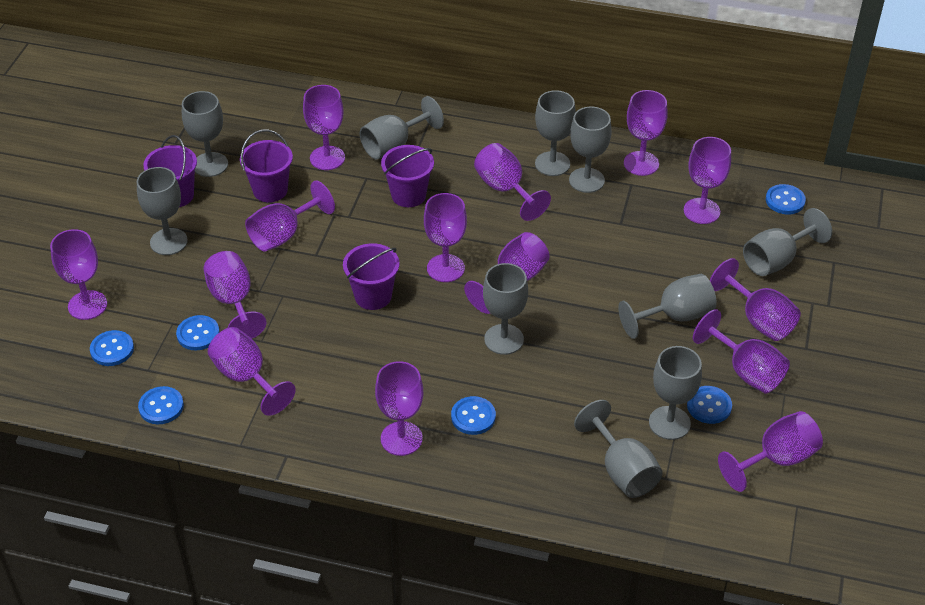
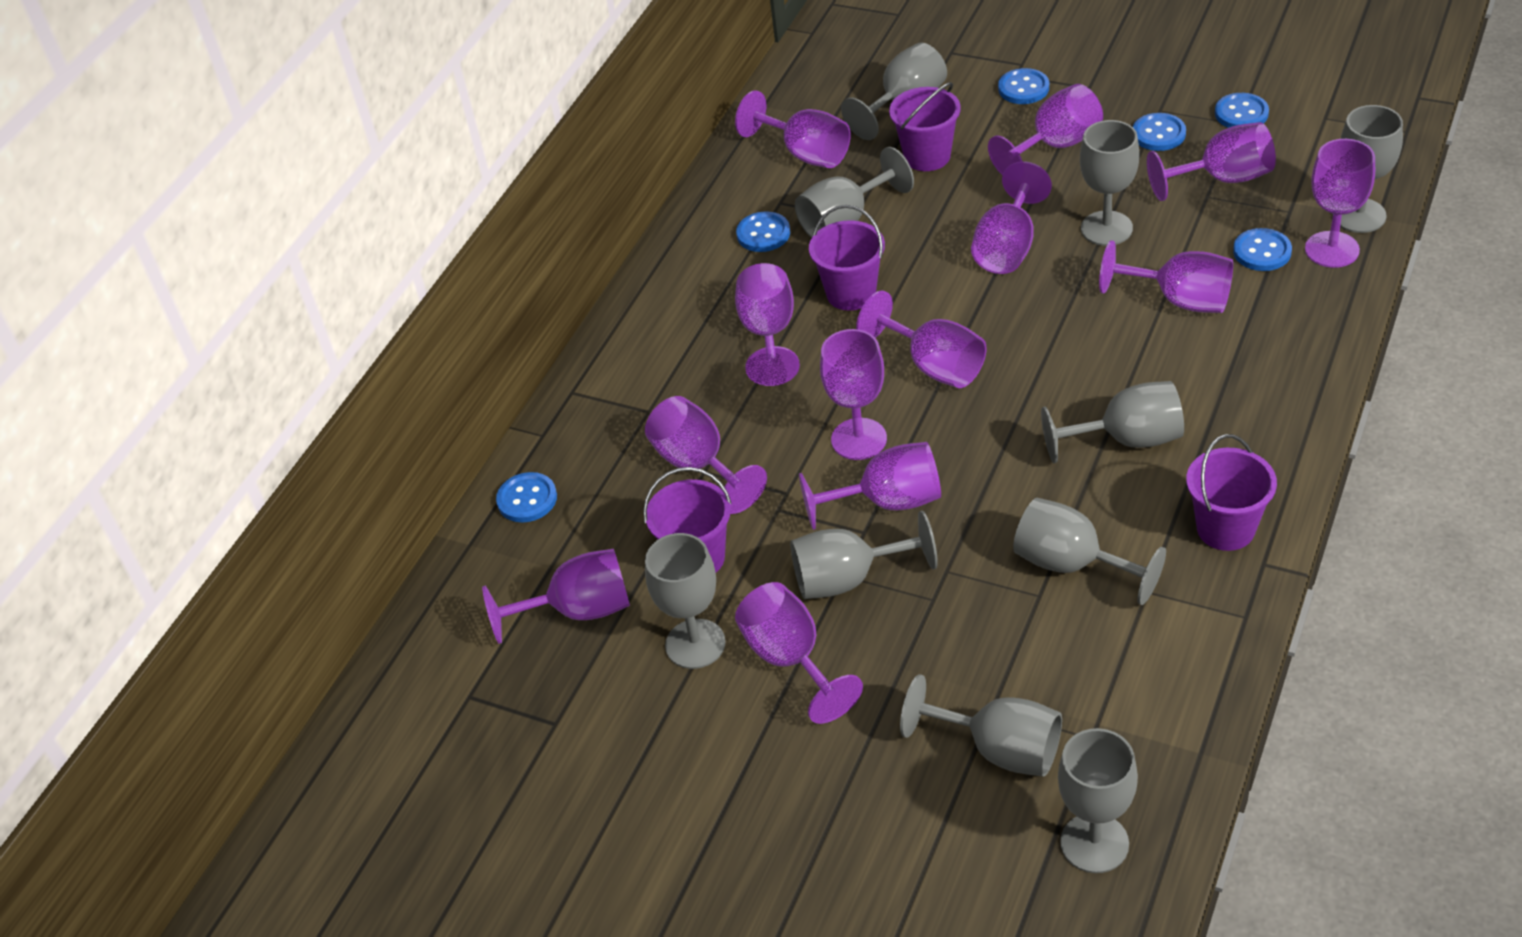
purple goblet: [50,229,107,320] [203,251,267,339] [208,327,296,416] [245,180,335,252] [303,85,345,170] [375,361,423,456] [424,193,467,282] [464,232,549,314] [474,143,551,221] [624,90,668,176] [684,137,731,224] [693,309,790,393] [710,258,801,341] [718,411,823,492] = 14 -> [482,549,630,644] [645,396,767,514] [735,90,851,168] [735,263,800,386] [735,582,863,724] [799,442,941,530] [820,329,887,460] [856,291,987,388] [971,161,1052,274] [988,84,1103,175] [1099,240,1233,313] [1147,122,1276,201] [1305,139,1375,268] = 13

